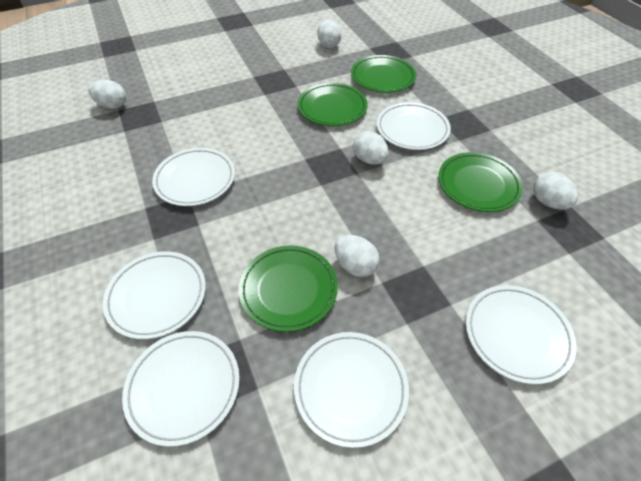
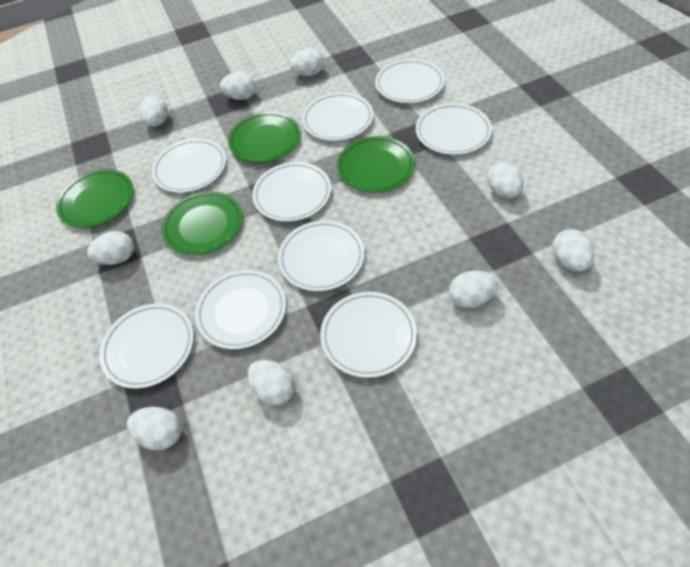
white egg: [88,80,126,109] [317,20,341,48] [334,235,380,277] [353,131,389,165] [533,172,578,209] = 5 -> [87,231,134,265] [127,407,181,450] [139,95,168,127] [220,72,256,100] [247,360,295,406] [290,48,324,76] [449,271,498,308] [487,161,523,198] [552,229,594,272] = 9
white plate: [103,251,206,339] [122,331,240,447] [152,148,235,206] [294,332,409,448] [377,102,451,150] [466,285,577,384] = 6 -> [99,303,194,389] [152,139,226,193] [195,270,286,349] [252,162,331,222] [278,220,364,291] [302,92,373,141] [320,292,417,378] [375,59,445,103] [416,103,492,155] = 9

